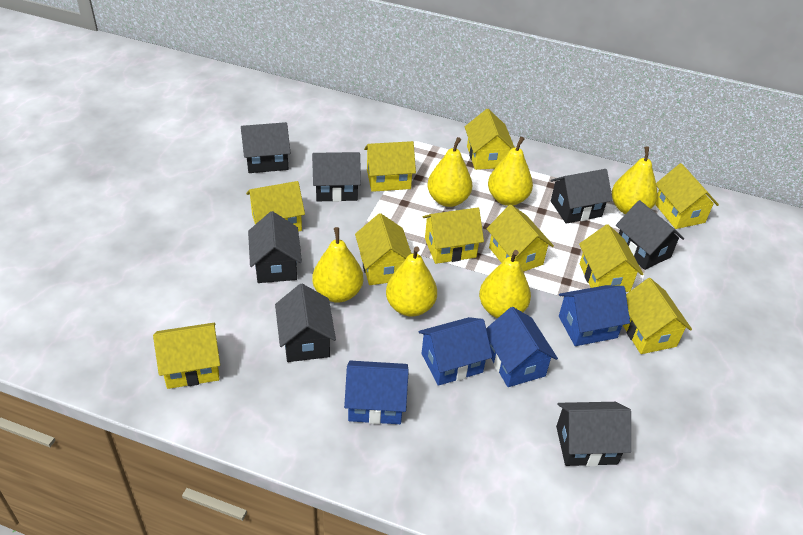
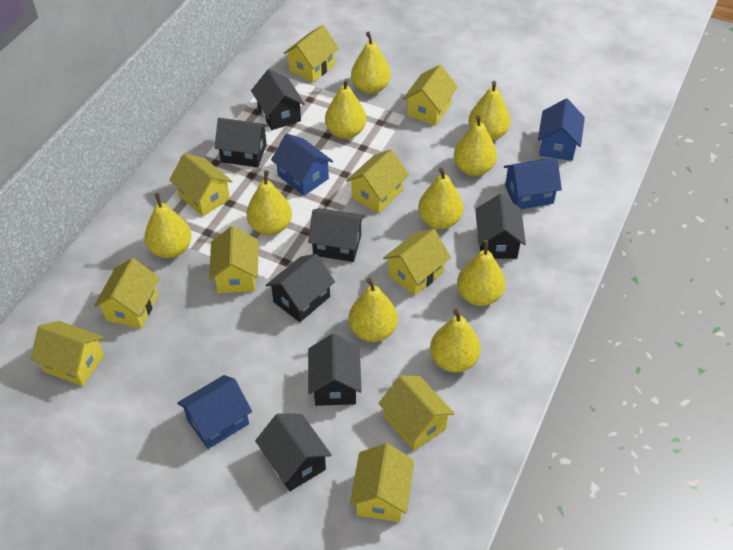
yellow pear: [312,227,363,303] [386,246,437,317] [427,137,472,207] [479,250,531,318] [488,137,533,206] [612,146,658,214] = 6 -> [144,193,192,258] [246,170,292,235] [325,79,366,139] [349,278,398,342] [351,32,391,94] [418,167,463,229] [430,309,481,372] [454,115,497,176] [457,240,505,306] [469,81,510,141] = 10

